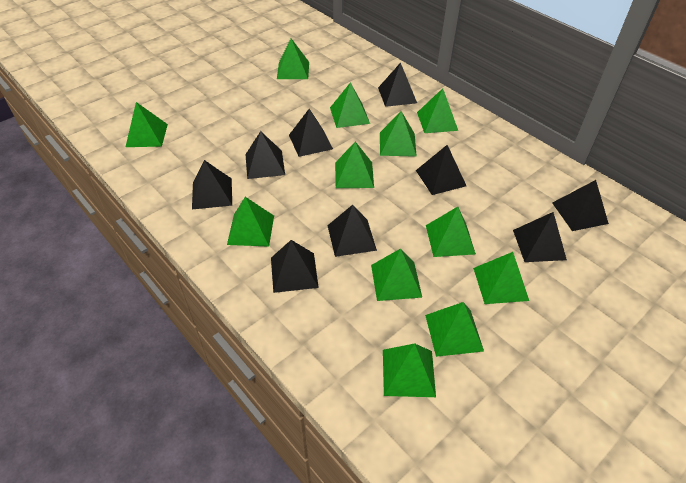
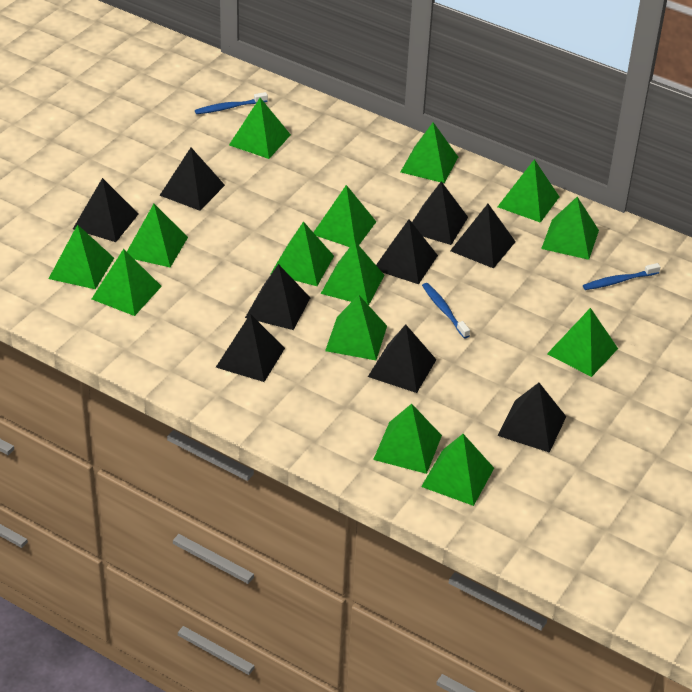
blue toothbrush: none = 0 -> [195,92,268,114] [422,283,470,338] [583,263,660,290] = 3
green pyramid: [126,102,168,147] [227,197,274,247] [277,38,309,79] [330,82,370,128] [335,141,374,188] [371,248,422,301] [380,111,417,157] [383,343,436,397] [417,88,458,133] [425,302,484,357] [426,207,476,257] [473,252,529,304] = 12 -> [48,224,114,289] [92,249,162,316] [127,204,188,268] [229,98,291,159] [271,221,334,286] [313,185,376,247] [321,241,384,305] [325,295,387,360] [373,404,442,474] [401,122,458,183] [421,434,494,506] [497,159,559,223] [541,197,599,260] [547,308,618,377] = 14

